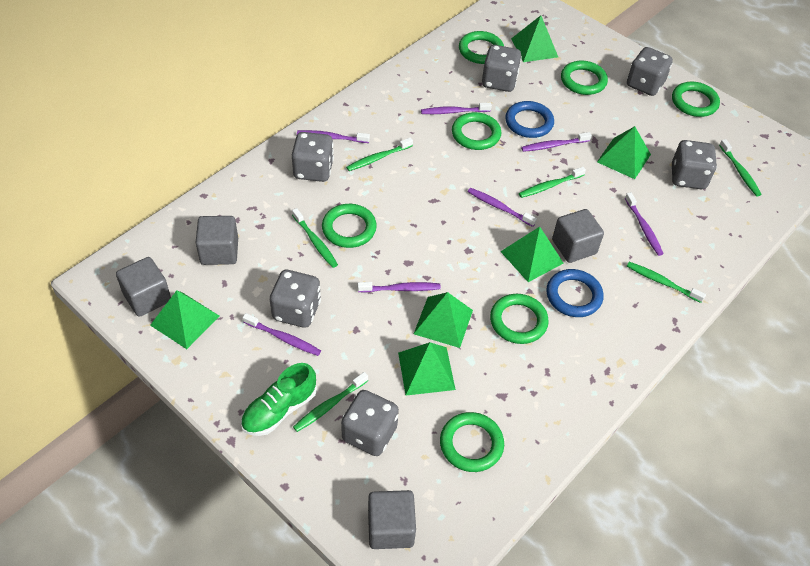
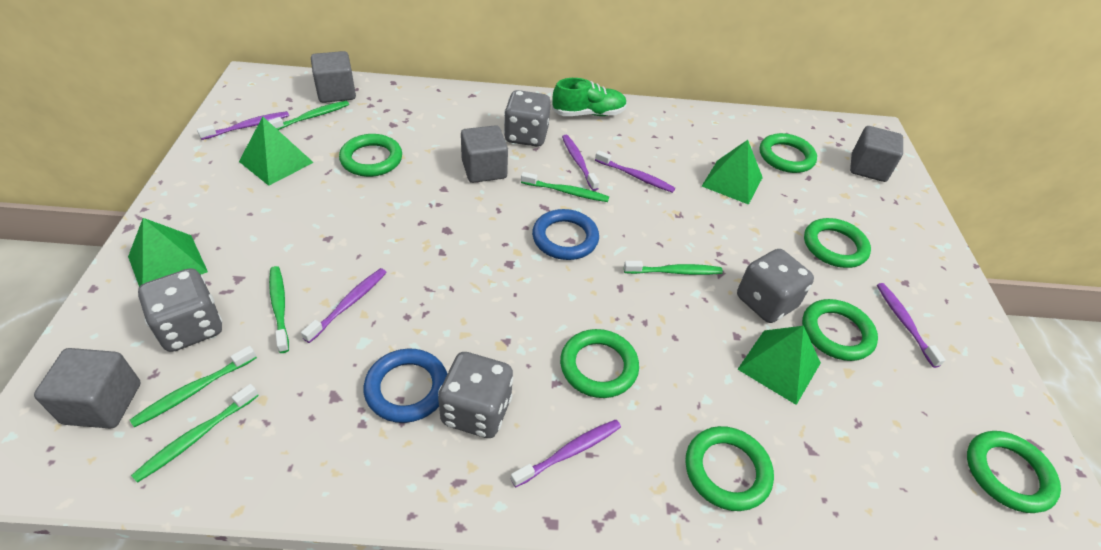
green pyramid: [150,291,220,349] [398,342,456,396] [414,292,473,348] [500,227,563,282] [511,15,558,62] [597,126,651,179] = 6 -> [128,218,208,287] [239,117,314,186] [702,140,763,205] [737,326,821,405] = 4
grey dice: [270,270,321,328] [292,132,334,182] [341,390,399,456] [482,45,522,92] [627,47,673,96] [672,140,717,189] = 6 -> [138,268,222,352] [438,352,513,438] [504,90,551,147] [737,249,814,323] = 4
purple toothbrush: [243,313,321,356] [297,130,370,143] [358,282,441,293] [421,102,492,114] [468,188,537,227] [521,132,592,152] [625,192,664,256] = 7 -> [197,111,289,140] [301,268,387,343] [511,420,621,487] [562,135,599,191] [595,150,675,193] [877,283,946,368] = 6

